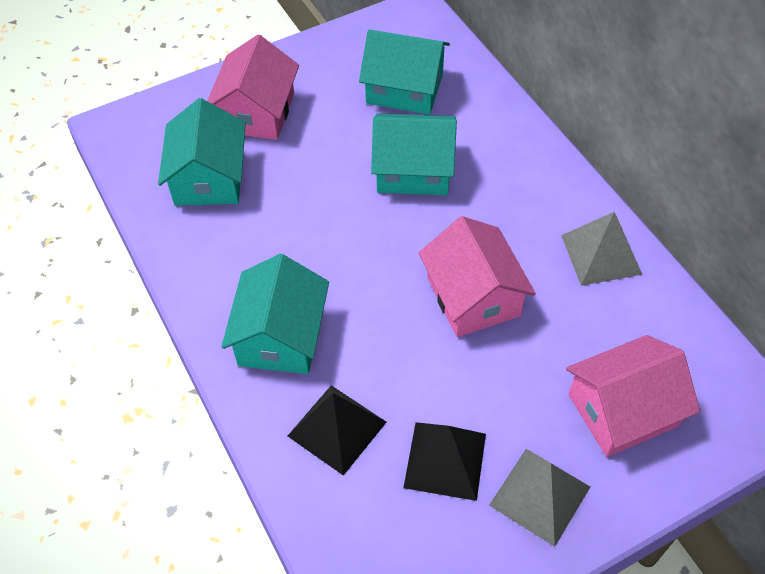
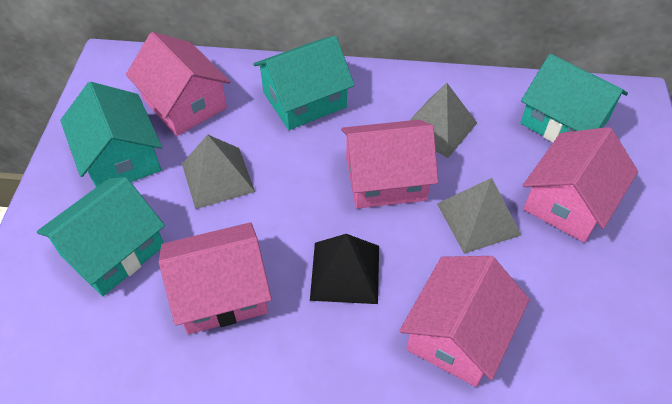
black pyramid: [288,385,386,476] [403,422,486,501] = 2 -> [310,234,379,304] = 1
grey pyramid: [489,449,590,547] [561,212,642,286] = 2 -> [182,134,255,209] [409,83,477,158] [437,178,521,254] = 3
pink house: [207,35,299,140] [419,216,536,337] [566,335,700,457] = 3 -> [126,32,231,136] [159,222,272,334] [341,120,438,208] [399,256,530,387] [523,127,638,243] = 5

